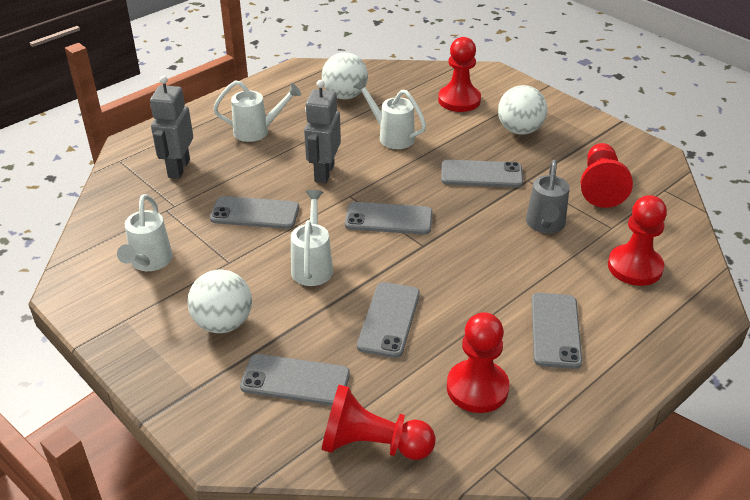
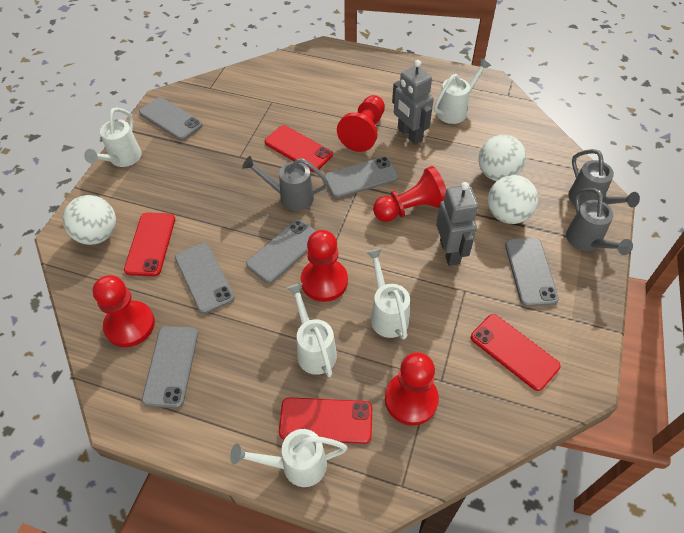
grey watering can: [526,160,570,233] = 1 -> [242,156,328,211] [566,188,633,255] [568,149,640,207] = 3
red phone: none = 0 -> [124,212,175,276] [265,125,333,172] [279,397,372,444] [471,314,561,391] = 4
white watering can: [117,194,173,271] [213,80,301,142] [291,190,333,286] [353,78,426,149] = 4 -> [84,107,142,167] [230,429,348,487] [287,283,337,377] [366,248,410,339] [434,58,491,124] = 5

